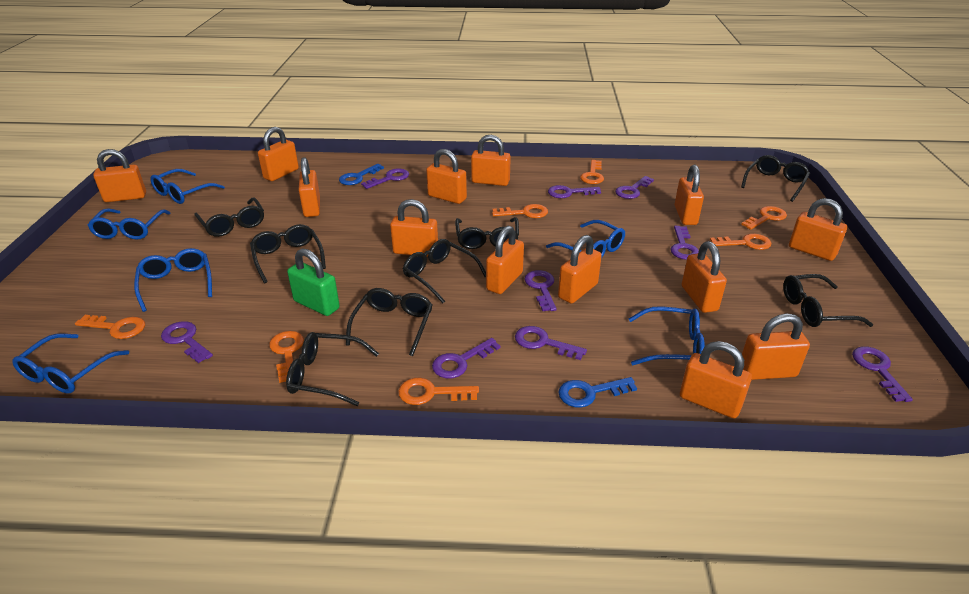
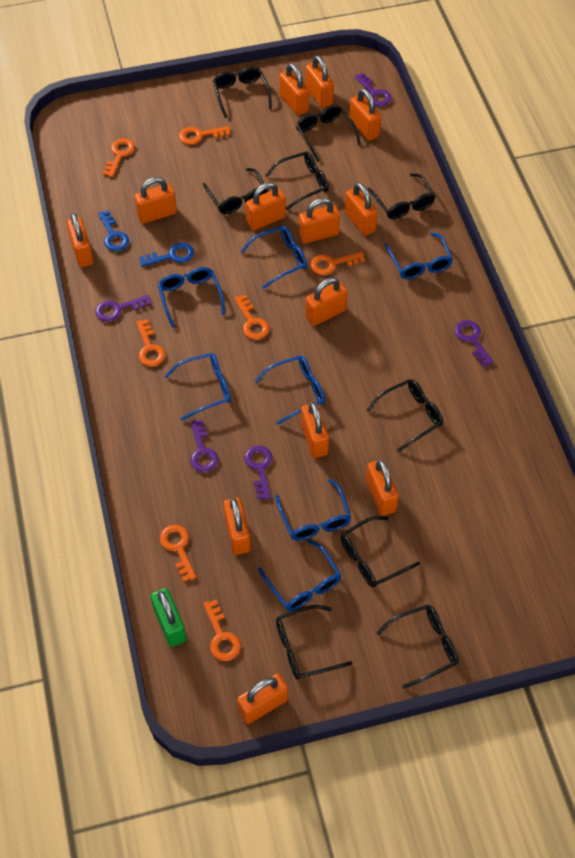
black glasses: [194,197,264,237] [250,224,326,283] [286,332,379,406] [346,288,433,356] [403,239,486,303] [455,217,519,249] [741,155,810,202] [783,274,873,327] = 8 -> [203,168,268,214] [213,66,272,119] [265,151,329,210] [276,605,352,680] [296,105,361,162] [340,516,420,587] [367,173,435,219] [367,379,443,452] [376,604,459,689] = 9
blue glasses: [12,333,129,393] [87,209,170,240] [134,248,212,312] [150,169,225,204] [546,220,625,258] [629,306,705,365] = 6 -> [158,267,225,328] [165,353,231,421] [240,226,307,289] [255,355,325,425] [258,539,341,611] [275,479,351,541] [385,232,453,279] = 7
purple key: [161,321,213,363] [361,168,409,189] [432,338,500,378] [515,326,587,360] [524,270,557,311] [548,185,601,198] [615,176,654,199] [670,226,699,260] [852,346,913,402] = 9 -> [95,295,151,322] [190,420,218,472] [244,445,272,500] [354,73,392,106] [454,320,494,366] = 5

